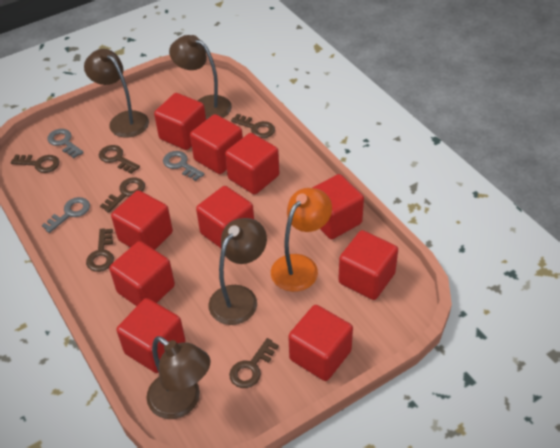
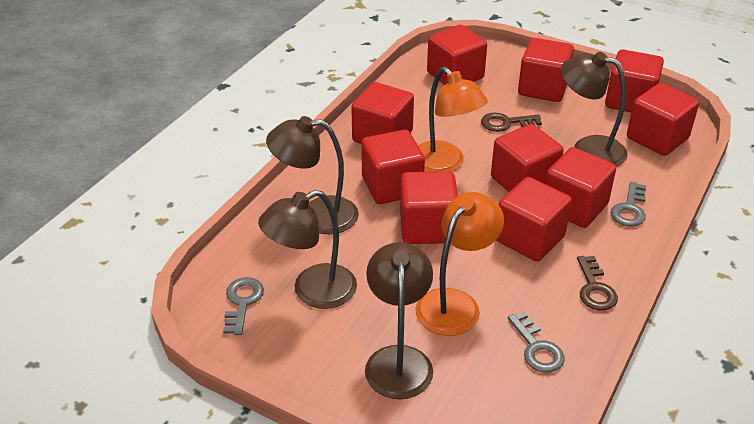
brown key: [11,155,60,173] [86,228,114,272] [99,145,140,174] [100,177,145,213] [229,338,279,388] [231,114,275,138] = 6 -> [481,113,542,132] [577,256,618,311] = 2
orange lamp: [271,188,332,292] = 1 -> [415,192,504,336] [418,67,488,172] = 2

